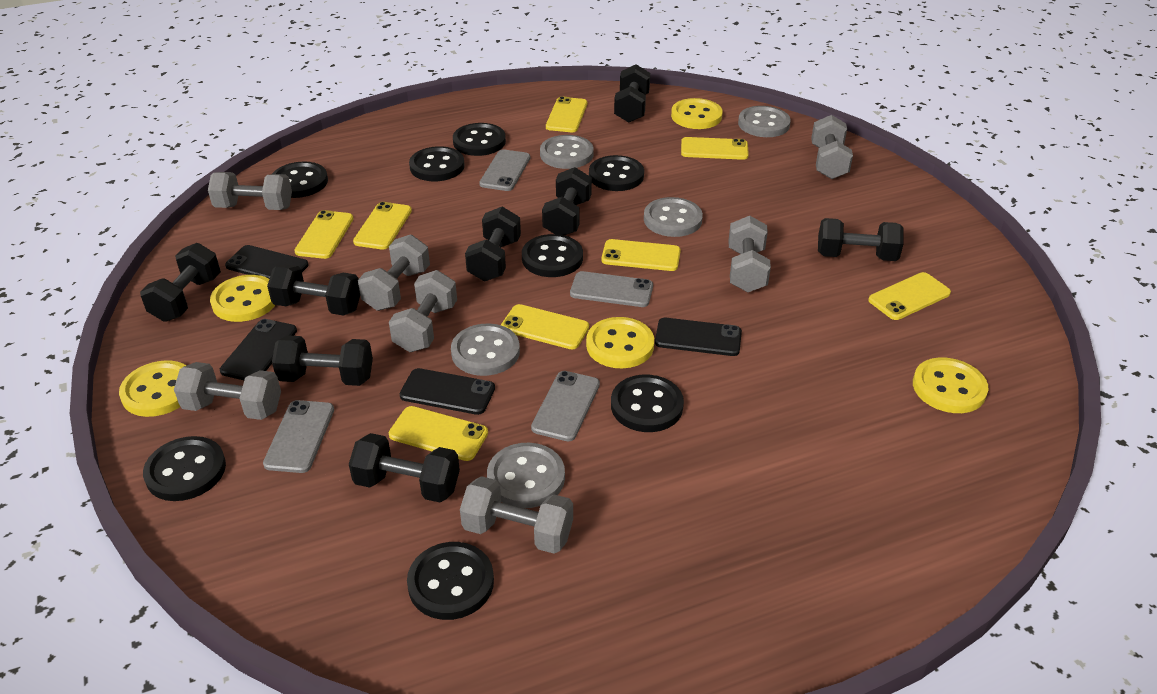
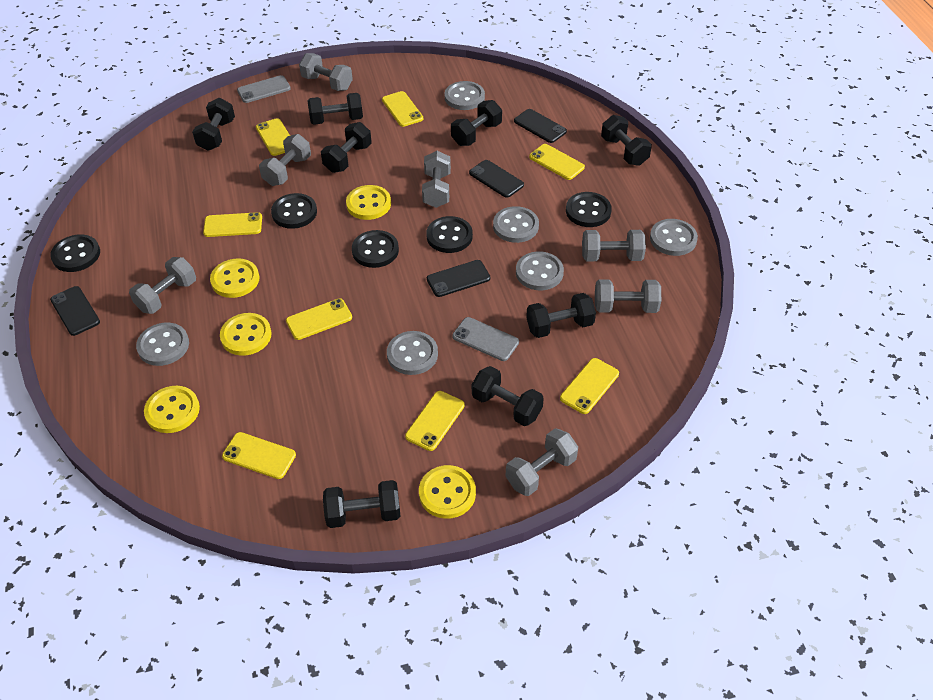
black button: [143,436,226,501] [272,162,328,198] [407,542,494,620] [409,146,465,181] [453,123,506,156] [522,234,583,277] [589,155,644,191] [611,375,684,432] = 8 -> [50,234,100,272] [271,193,317,229] [352,230,399,268] [426,216,473,253] [566,192,612,227] = 5
grey button: [451,324,520,376] [487,443,565,508] [540,135,594,169] [644,197,703,237] [738,106,791,137] = 5 -> [136,323,189,366] [387,331,438,375] [444,81,485,110] [493,206,539,243] [516,251,564,290] [650,219,698,256] = 6
grey phone: [263,400,334,473] [479,149,530,191] [531,371,600,441] [570,271,653,307] = 4 -> [237,75,291,103] [452,317,519,361] = 2

